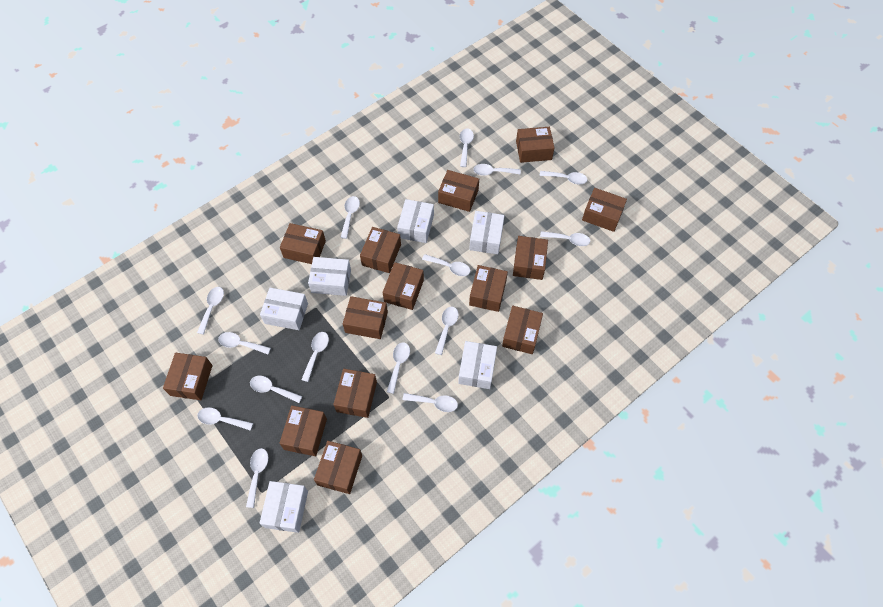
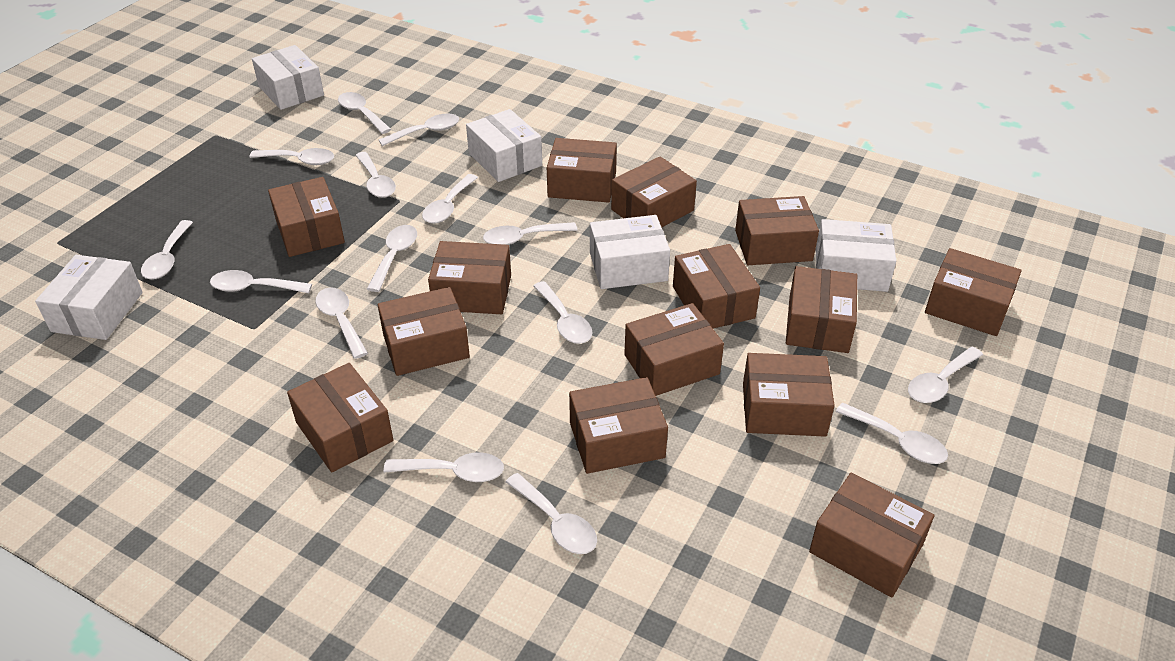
white box: [259,481,308,533] [260,288,308,330] [308,257,351,296] [397,199,434,243] [458,341,497,389] [469,211,505,254] = 6 -> [35,255,143,340] [252,45,324,110] [466,109,542,182] [590,215,670,289] [816,219,896,292] = 5

